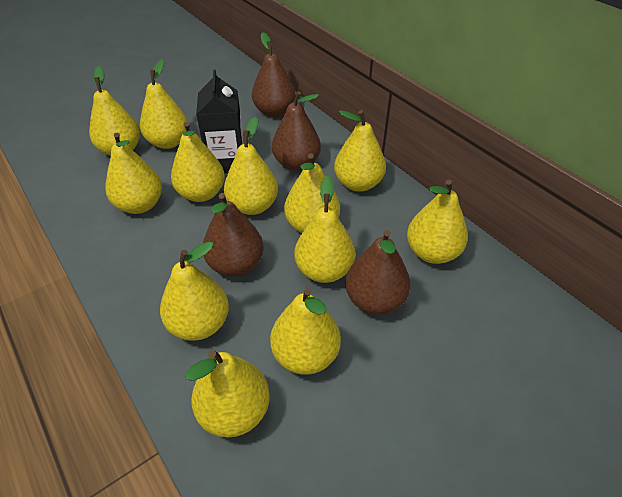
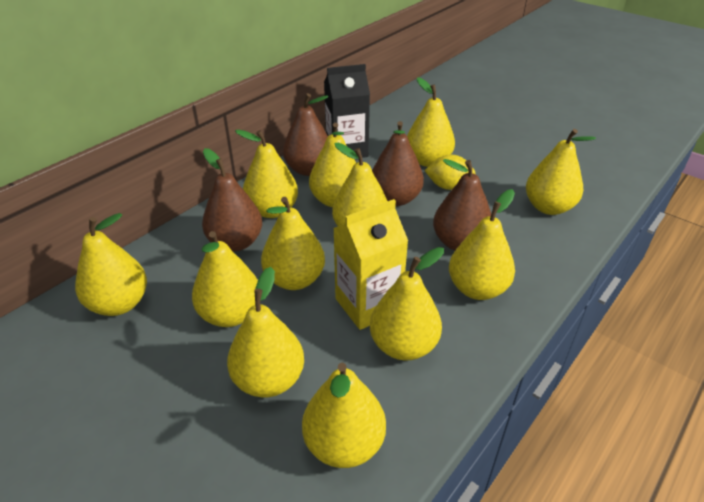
yellow carton: none = 0 -> [333,199,408,330] = 1
yellow lemon: none = 0 -> [424,155,476,190] = 1

